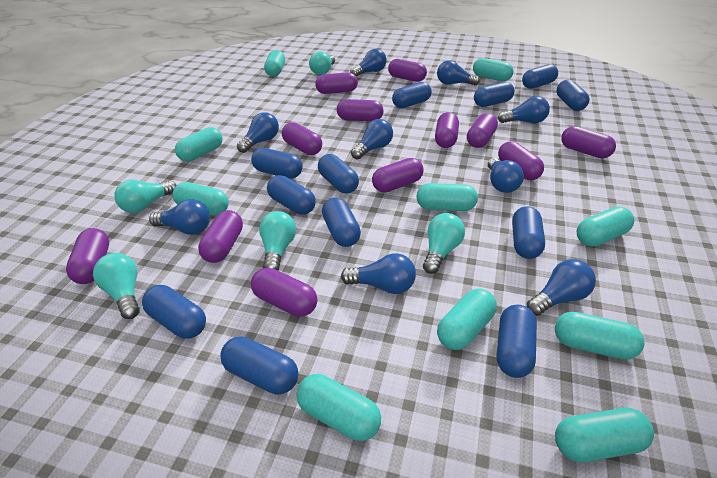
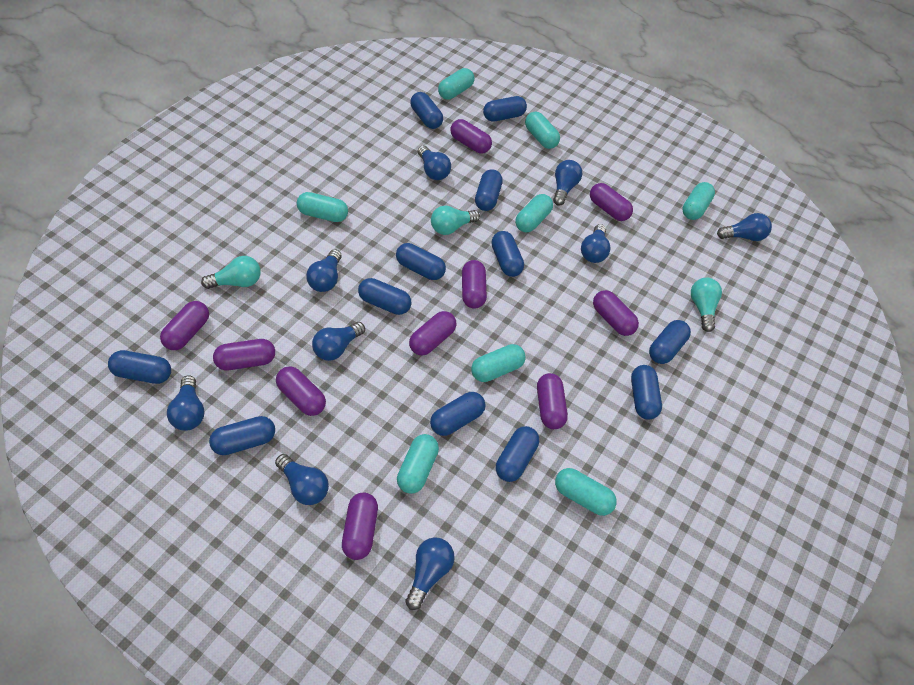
purple capsule: [66,228,109,284] [198,210,243,263] [251,268,317,317] [282,122,322,155] [315,72,358,94] [337,99,384,121] [372,158,424,192] [388,59,427,82] [435,112,459,148] [467,113,498,148] [498,141,544,180] [561,126,616,158] = 12 -> [160,301,209,350] [213,339,275,370] [276,366,326,416] [342,493,378,560] [409,311,456,356] [450,119,492,154] [462,260,487,309] [537,373,568,429] [590,183,633,221] [593,290,639,336] = 10
turquoise capsule: [172,182,229,216] [175,127,223,162] [264,50,285,77] [296,374,381,441] [416,183,478,211] [437,289,497,350] [473,58,514,81] [555,312,644,360] [555,408,654,462] [576,206,634,247] = 10 -> [297,192,348,222] [397,434,439,494] [438,68,475,100] [471,344,526,382] [515,194,553,233] [525,111,560,149] [555,468,617,516] [682,182,715,220] = 8
turquoise light bulb: [93,253,140,319] [114,180,177,213] [259,211,296,271] [309,52,335,75] [423,213,465,274] = 5 -> [201,256,261,289] [431,206,480,235] [691,278,722,332] = 3

